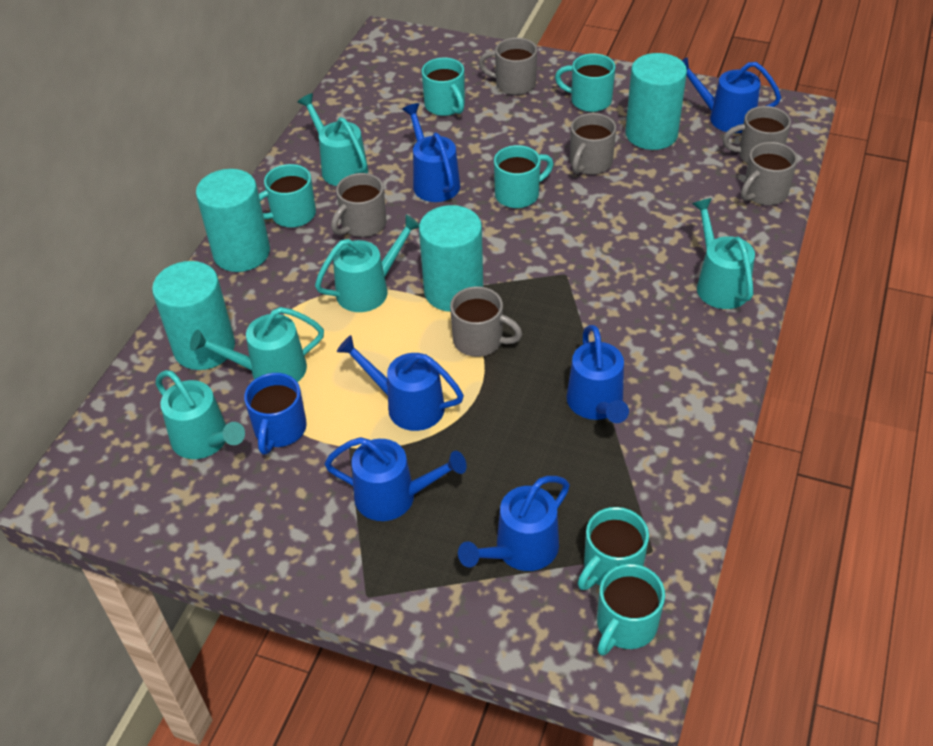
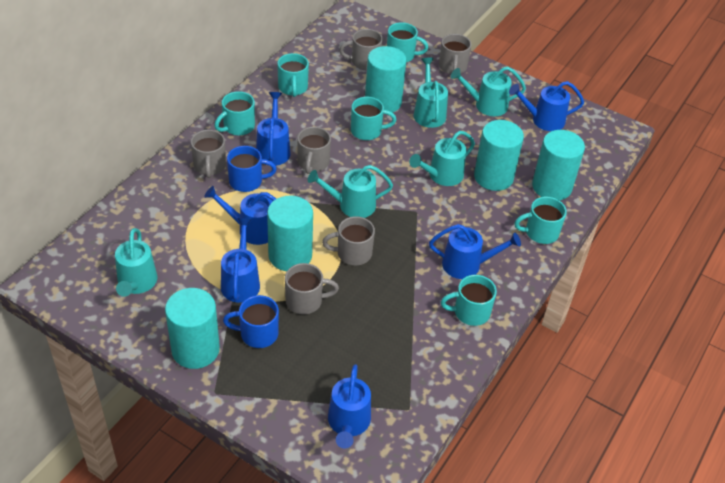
blue mug: [244,373,307,455] = 1 -> [223,295,279,348] [227,146,277,192] = 2
turquoise cylinder: [152,261,235,370] [196,169,270,272] [419,205,483,312] [625,53,687,150] = 4 -> [165,288,220,369] [267,196,313,271] [365,46,407,113] [474,120,524,191] [532,130,585,200] = 5

